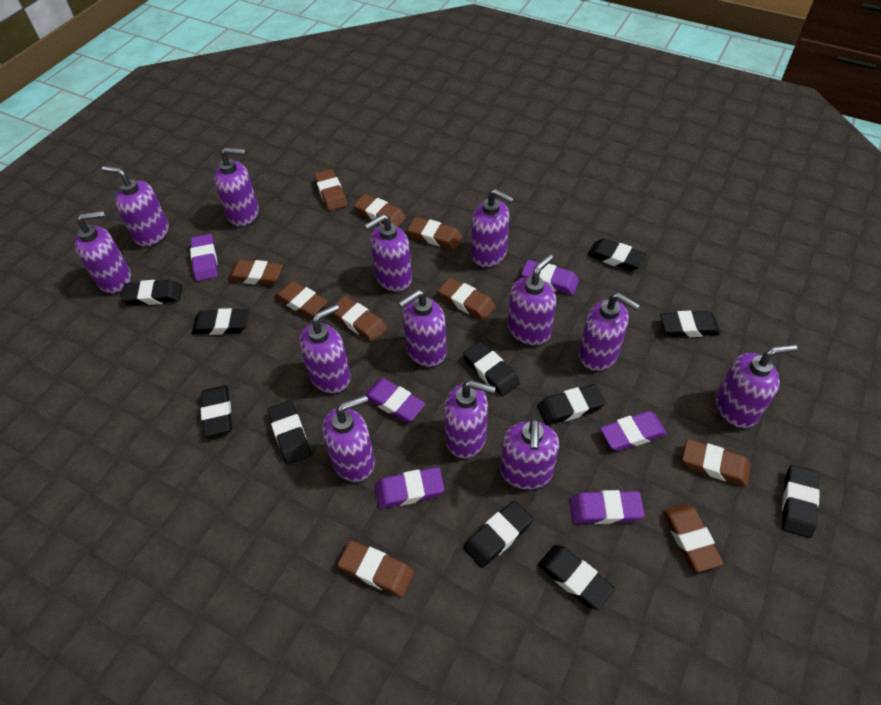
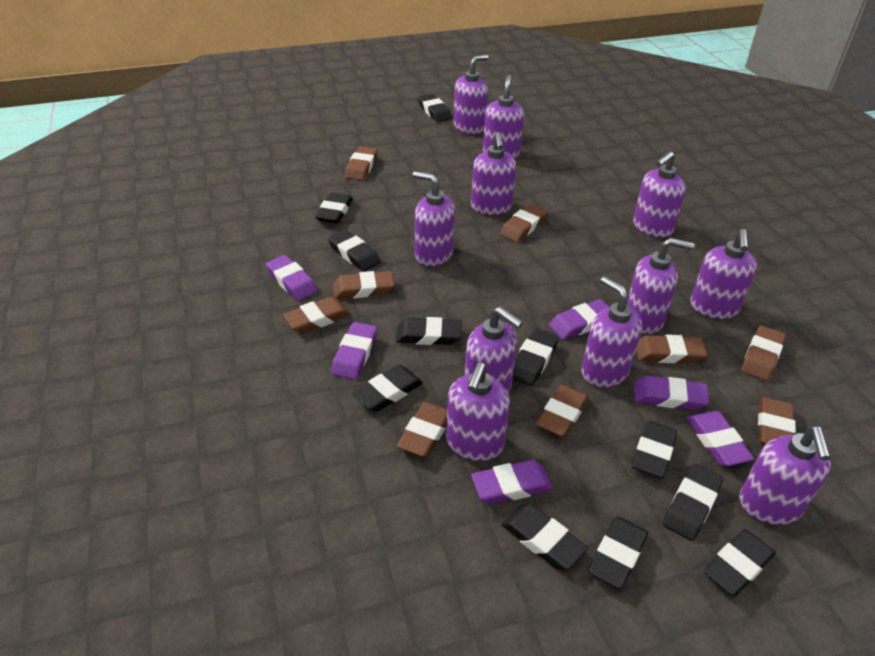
brown eraser: [228,260,283,285] [274,281,328,318] [314,169,347,211] [333,296,387,342] [338,540,414,597] [354,194,406,227] [407,217,462,250] [438,278,496,320] [663,504,723,572] [682,439,751,486] = 10 -> [283,296,351,333] [333,271,395,299] [345,146,377,180] [397,402,447,457] [500,204,547,242] [536,385,589,437] [636,335,707,363] [741,325,786,381] [758,397,796,445] = 9
purple soap dispenser: [75,211,131,293] [102,166,169,247] [214,147,259,226] [299,304,351,393] [322,395,375,482] [364,214,412,292] [398,290,446,367] [444,380,496,459] [471,189,514,267] [500,418,559,490] [508,254,556,345] [579,293,640,371] [716,344,797,428] = 13 -> [413,171,455,267] [446,362,510,461] [453,55,489,134] [464,306,523,393] [471,132,516,215] [483,75,524,158] [581,276,642,388] [627,238,695,334] [633,151,686,238] [690,229,757,319] [739,426,831,525] = 11

